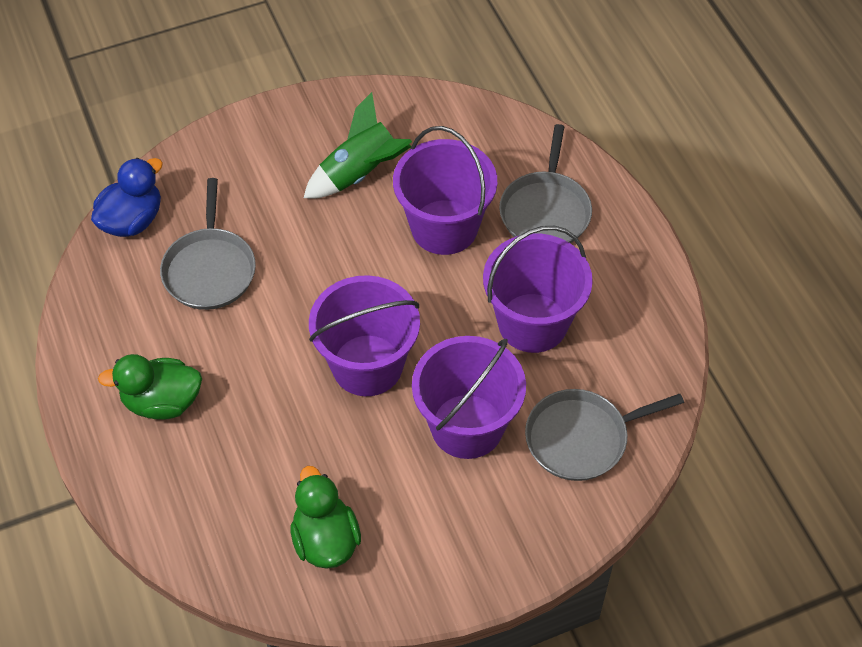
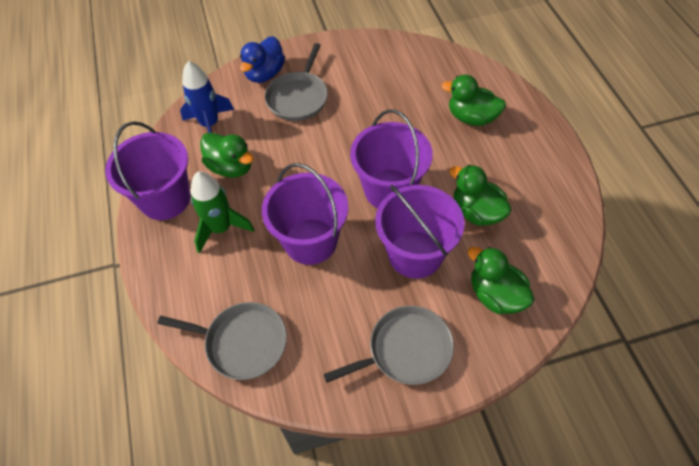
blue rocket: none = 0 -> [180,61,234,133] = 1
green duck: [98,354,202,420] [291,466,361,569] = 2 -> [200,132,253,177] [442,75,506,126] [449,165,512,226] [468,247,534,314] = 4

